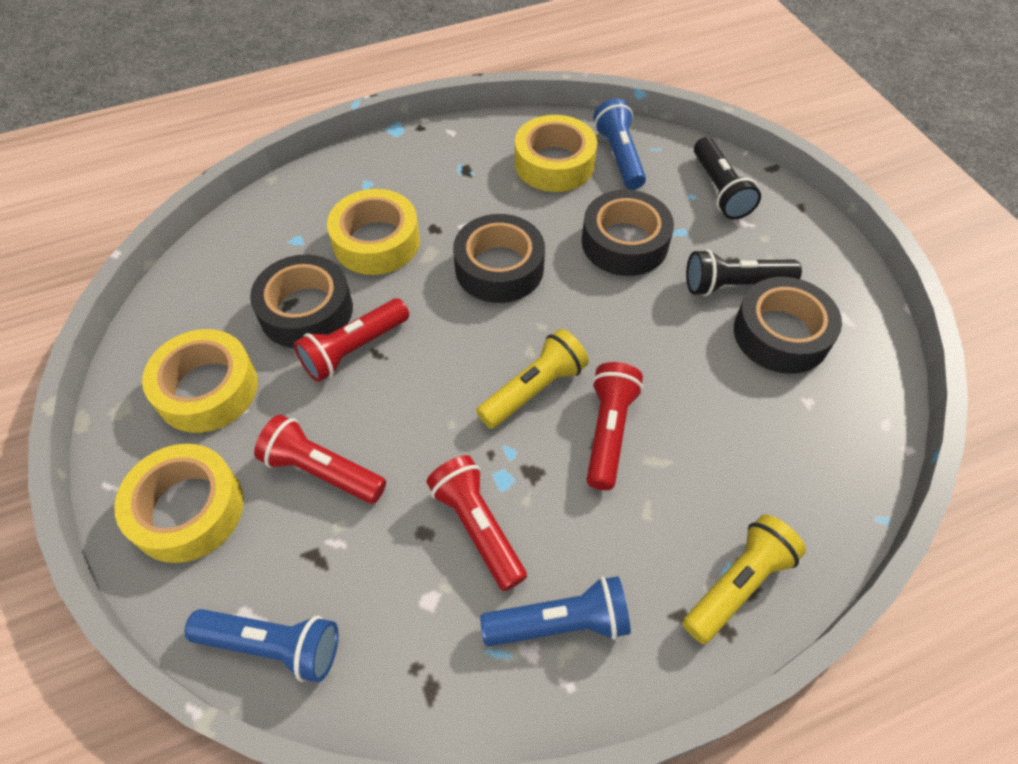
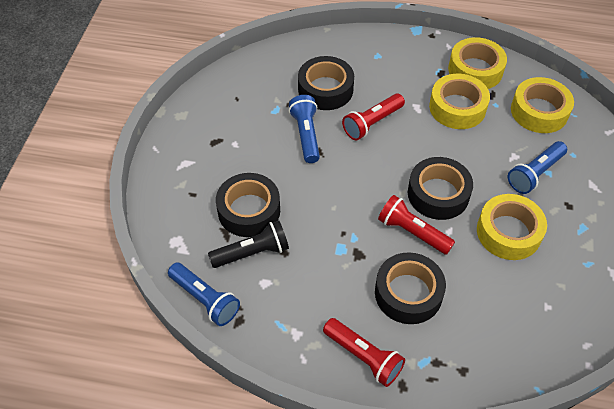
black flashlight: [686,249,802,296] [694,137,761,220] = 2 -> [208,220,289,268] = 1
red flashlight: [254,415,386,504] [294,298,409,382] [426,455,527,591] [587,362,643,490] = 4 -> [323,318,405,387] [342,93,405,140] [378,195,455,255] = 3
yellow flashlight: [476,329,589,429] [682,514,806,644] = 2 -> none = 0

